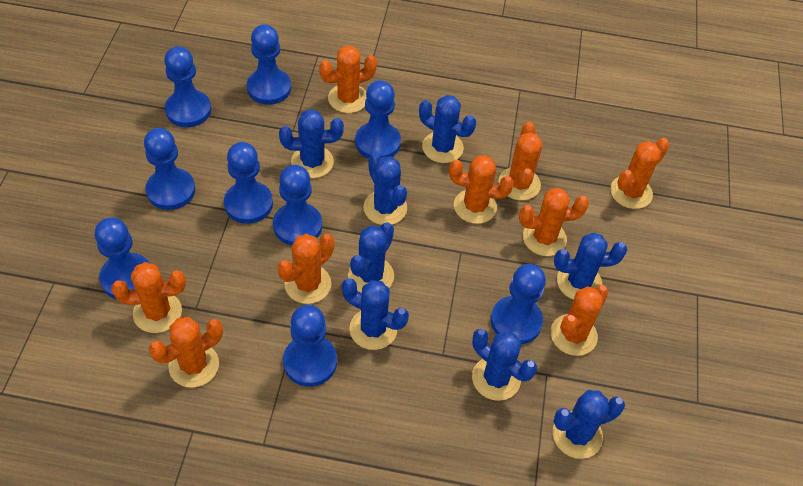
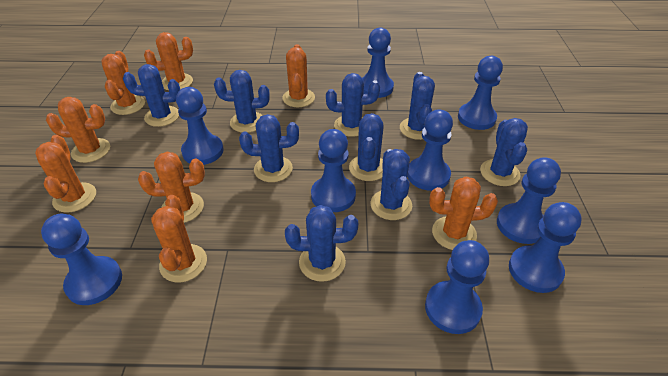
blue cactus: [279,109,344,178] [342,278,409,350] [348,222,394,293] [364,154,407,225] [419,95,476,163] [472,329,537,401] [553,390,625,459] [554,233,627,300] = 8 -> [123,64,180,127] [214,70,270,133] [239,114,299,182] [285,205,358,282] [326,73,380,137] [349,113,384,181] [370,149,412,220] [400,72,435,140] [480,118,528,186] = 9
orange cactus: [111,262,186,333] [148,317,223,388] [277,234,334,304] [319,46,377,113] [449,155,514,224] [498,122,543,200] [519,188,589,256] [551,285,609,356] [610,138,670,209] = 9 -> [35,135,96,213] [46,97,110,163] [102,51,145,115] [138,152,205,223] [144,32,193,90] [151,195,207,283] [282,44,315,107] [429,177,498,250] = 8

